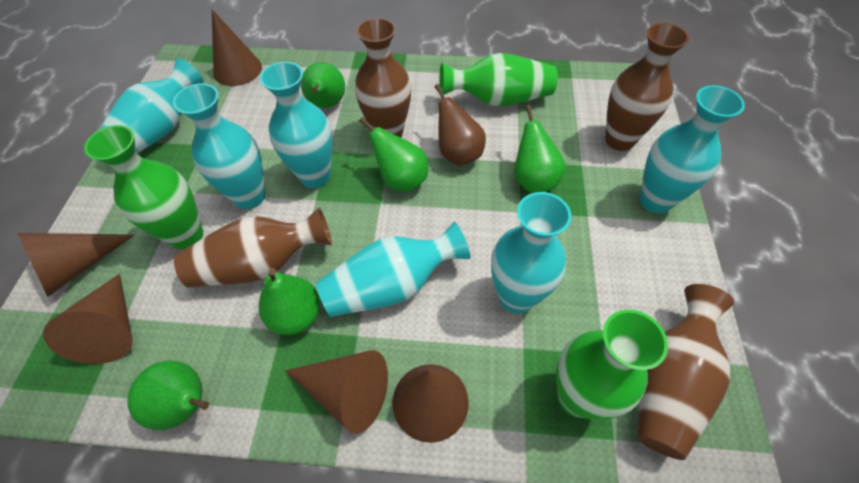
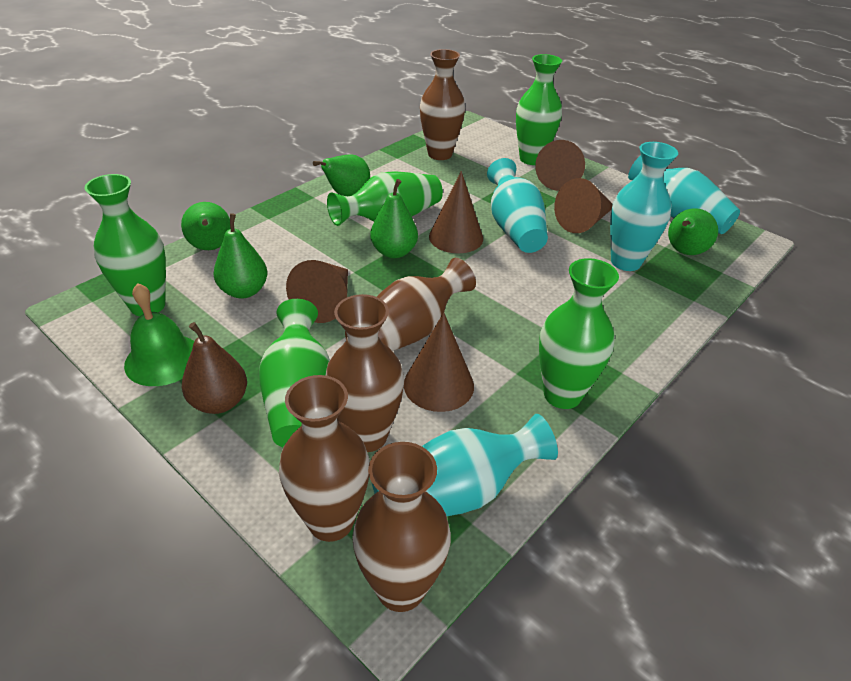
brown vase: [174,208,332,287] [355,18,411,137] [605,23,689,151] [637,284,734,460] = 4 -> [279,375,370,542] [325,294,404,452] [345,258,476,351] [352,442,451,612] [420,49,465,160] = 5
green bell: none = 0 -> [124,283,194,386] = 1
green vase: [84,125,203,249] [439,53,558,106] [556,310,668,420] = 3 -> [84,174,166,316] [259,299,330,447] [327,171,443,226] [516,54,562,165] [539,258,619,409] = 5
turquoise vase: [100,58,204,153] [173,83,265,209] [260,62,332,188] [316,222,470,317] [491,192,571,314] [640,85,745,214] = 6 -> [372,414,558,516] [487,158,548,253] [610,142,678,271] [628,155,740,234] = 4

